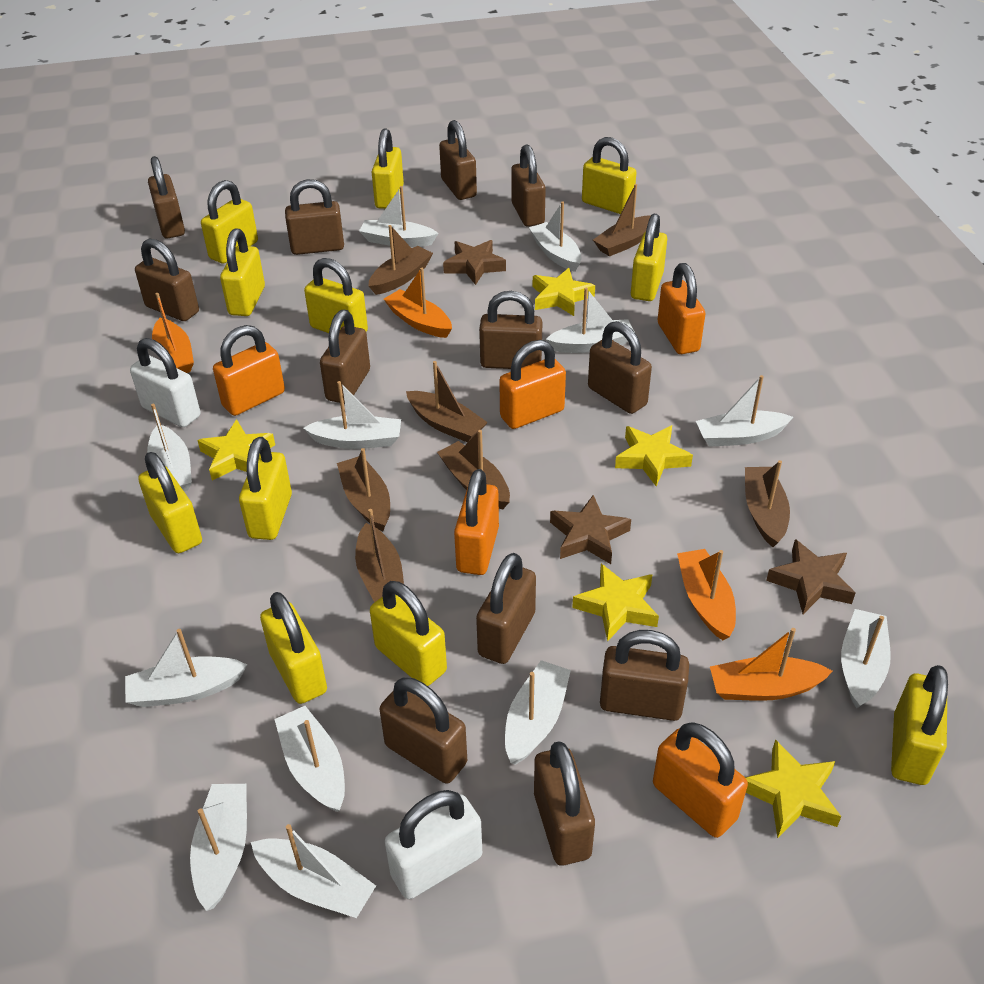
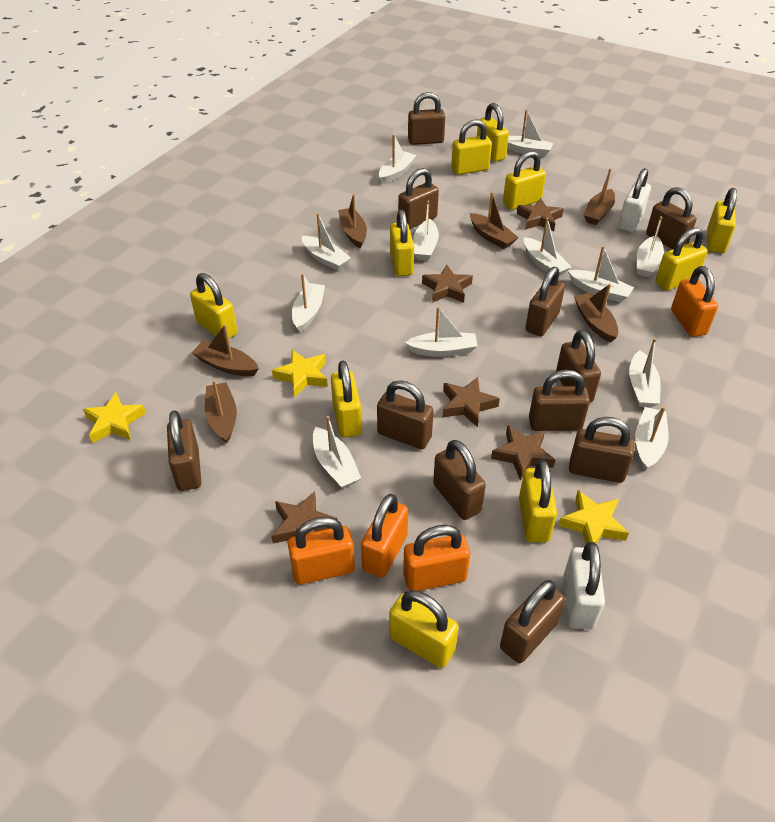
brown boat: [337,448,390,531] [355,509,404,602] [368,225,433,295] [406,361,488,443] [437,430,510,509] [593,184,651,257] [745,460,790,547] = 7 -> [192,324,259,376] [205,380,237,443] [338,194,367,249] [470,192,519,249] [574,284,618,343] [584,168,615,225] = 6
brown padlock: [135,238,199,321] [148,156,185,238] [285,179,344,255] [320,310,370,404] [380,677,467,784] [439,120,477,200] [476,553,536,664] [479,291,542,369] [511,144,546,227] [534,742,595,866] [588,321,652,414] [600,630,689,721] = 12 -> [167,411,201,491] [377,380,434,449] [398,168,439,229] [408,92,445,145] [433,440,486,520] [500,580,565,663] [525,267,565,336] [529,370,590,431] [556,330,601,403] [569,417,635,483] [646,187,696,249] = 11
brown star: [443,240,506,285] [550,495,631,564] [766,539,855,614] = 3 -> [271,491,337,543] [422,265,473,303] [443,377,500,427] [491,425,555,481] [517,198,564,231] = 5
orange boat: [152,293,194,373] [384,268,452,338] [677,549,736,640] [710,628,833,701] = 4 -> none = 0
orange padlock: [213,325,285,416] [454,469,499,575] [499,340,566,429] [653,722,748,838] [658,263,705,354] = 5 -> [288,517,355,585] [361,494,408,578] [403,525,470,591] [671,266,718,337] = 4
yellow padlock: [138,452,202,553] [201,180,258,264] [220,228,265,316] [239,437,292,540] [260,592,327,704] [304,258,368,333] [370,581,447,686] [372,129,404,209] [582,137,637,214] [631,214,667,301] [891,665,948,785] = 11 -> [190,273,237,339] [331,360,362,438] [389,590,459,668] [390,210,414,276] [451,119,492,175] [477,103,509,162] [503,151,546,210] [519,460,557,542] [655,227,708,291] [707,188,737,253] = 10
yellow star: [197,419,275,481] [533,268,595,316] [572,564,659,642] [615,425,693,486] [745,739,841,838] = 5 -> [83,392,146,443] [272,350,328,397] [558,490,629,543] = 3

